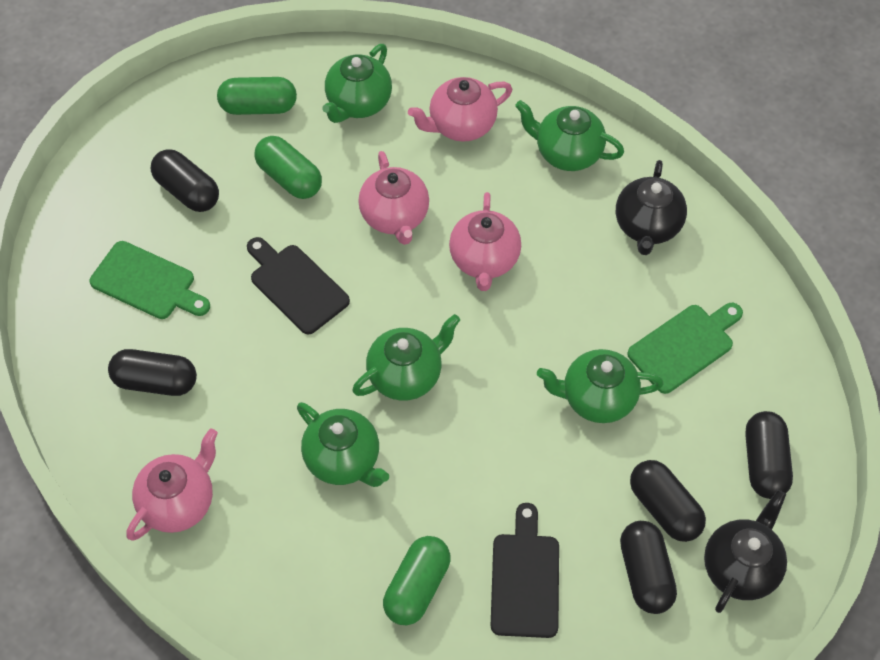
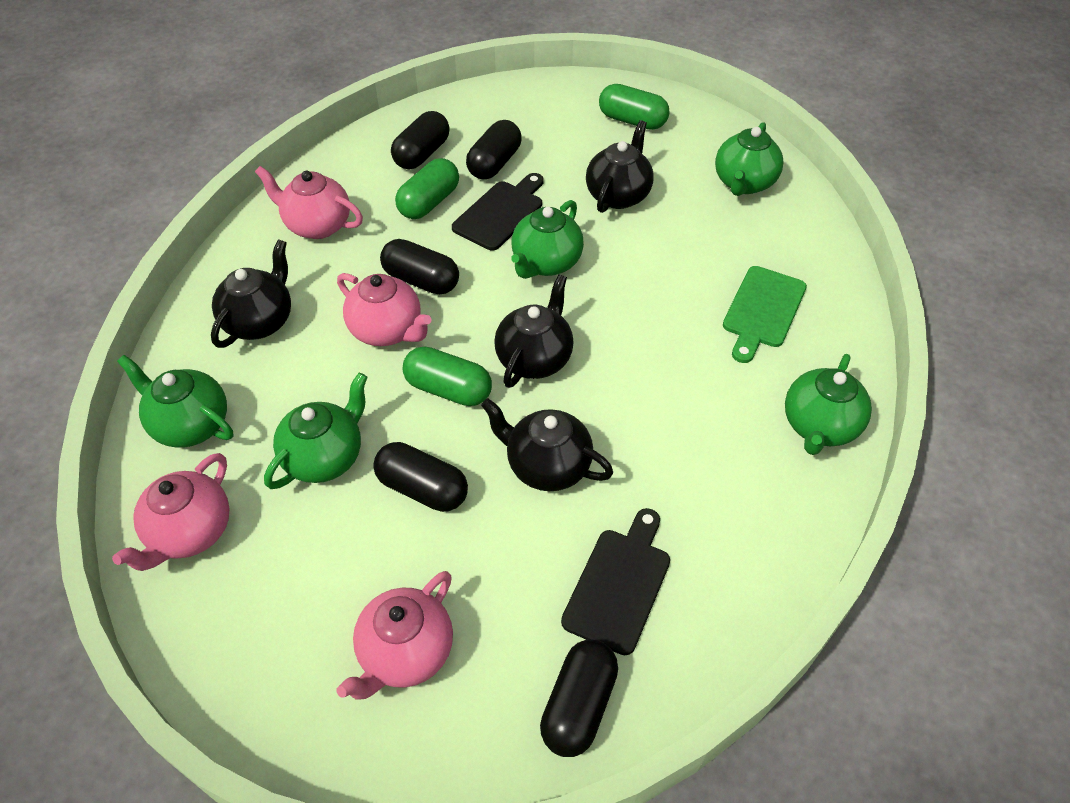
black teapot: [616,160,687,255] [704,490,787,613] = 2 -> [211,239,291,348] [481,398,613,491] [494,274,573,388] [586,120,654,213] = 4
green cutting board: [90,241,210,319] [627,303,743,394] = 2 -> [723,266,807,363] = 1

